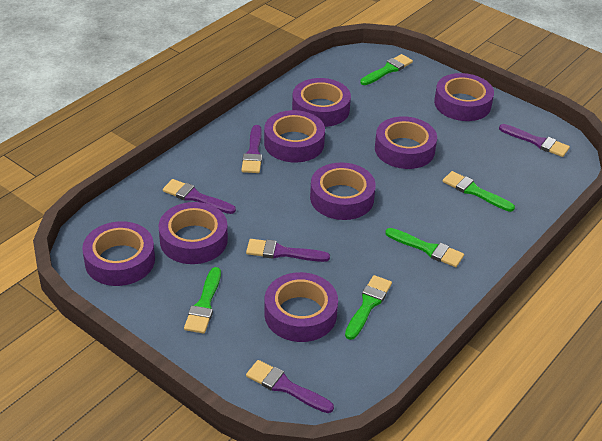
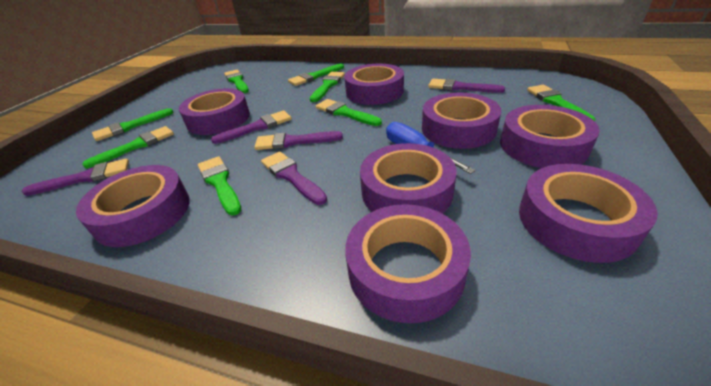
blue screwdriver: none = 0 -> [386,122,476,174] = 1
green brush: [184,267,221,334] [345,275,392,340] [360,54,413,85] [385,228,464,267] [443,171,515,212] = 5 -> [82,126,174,168] [92,108,174,141] [198,156,241,215] [224,70,249,93] [288,64,344,86] [310,72,345,102] [316,99,382,126] [527,85,595,121] = 8

